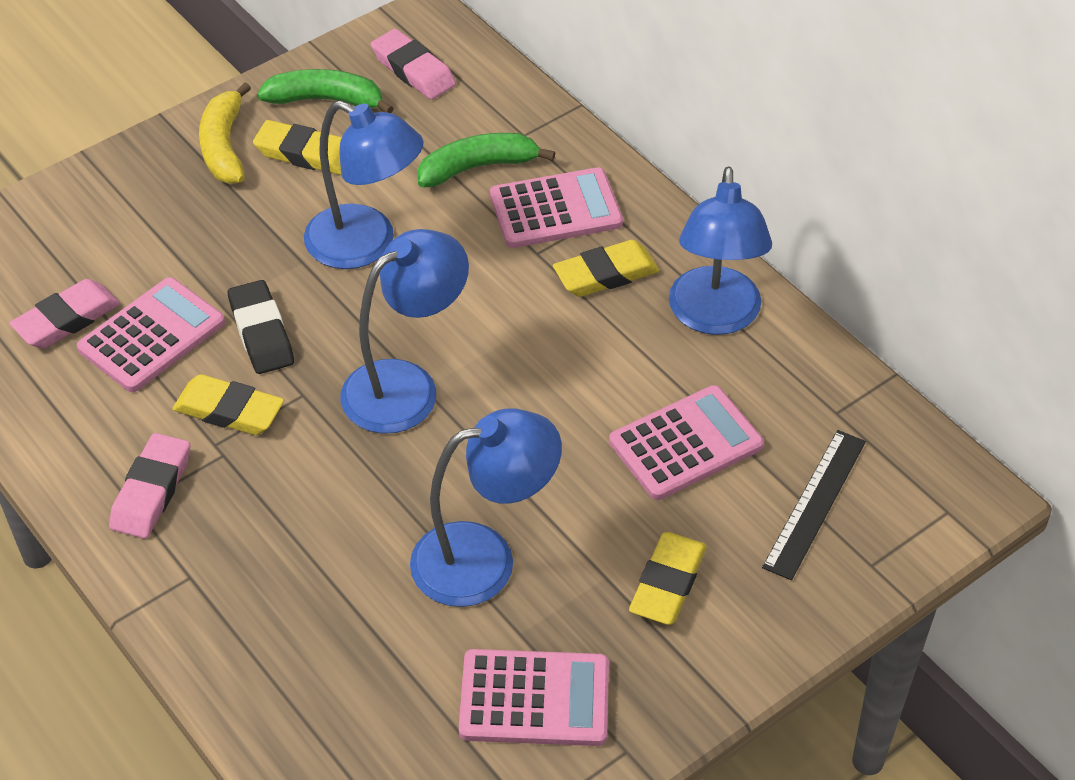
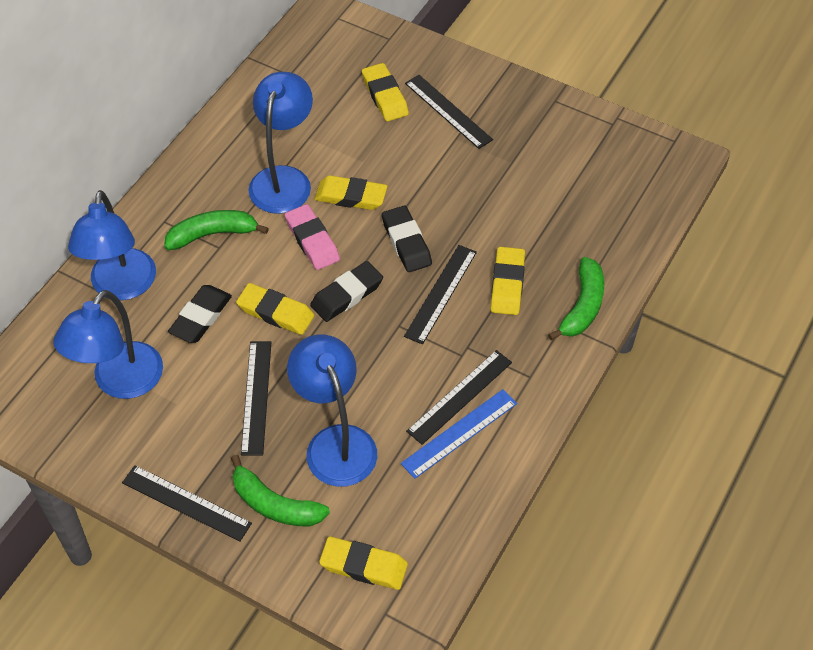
black eraser: [228,280,294,374] = 1 -> [168,285,232,343] [310,261,383,322] [382,206,432,272] = 3
black ruler: [762,430,866,580] = 1 -> [122,465,252,542] [241,341,271,456] [404,245,477,344] [405,75,493,149] [406,350,512,445] = 5
blue ruler: none = 0 -> [401,389,517,479] = 1
green banana: [257,69,394,113] [418,133,555,187] = 2 -> [164,210,269,250] [231,455,330,526] [548,257,604,340] = 3
pink calculator: [77,277,225,392] [459,649,609,746] [490,167,623,248] [609,385,764,500] = 4 -> none = 0
pink eraser: [9,279,120,348] [109,433,190,539] [371,29,456,100] = 3 -> [285,204,340,270] = 1
yellow banana: [199,83,251,184] = 1 -> none = 0
yellow eraser: [172,374,284,435] [253,120,342,175] [553,240,659,297] [629,532,707,625] = 4 -> [236,283,314,335] [314,175,387,210] [319,537,408,590] [362,63,409,121] [491,247,525,315] = 5

